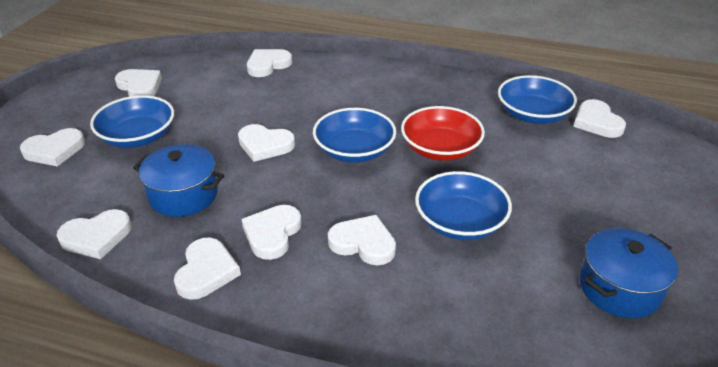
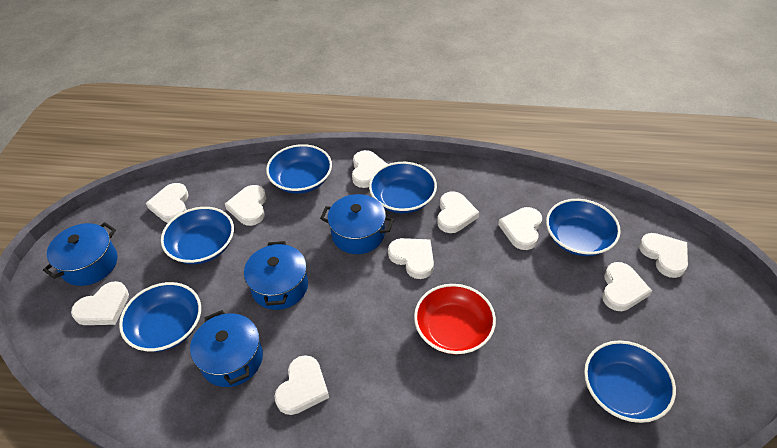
blue bowl: [90,95,174,148] [313,108,396,162] [415,171,512,240] [498,75,577,124] = 4 -> [119,282,201,352] [161,207,234,264] [266,144,332,194] [369,162,437,213] [546,199,621,256] [584,340,676,423] = 6
blue pot: [133,144,224,217] [580,228,678,318] = 2 -> [43,222,117,286] [190,310,263,387] [244,241,308,310] [320,194,394,254] = 4
white heart: [20,128,85,167] [56,209,131,259] [115,69,162,97] [174,238,241,300] [238,124,295,162] [241,205,302,260] [247,49,292,77] [328,215,396,265] [574,99,626,138] = 9 -> [71,281,129,325] [146,183,189,223] [225,185,266,226] [275,355,329,415] [352,150,387,188] [388,238,434,279] [437,191,479,233] [498,207,542,250] [602,262,652,311] [639,233,688,278] = 10

